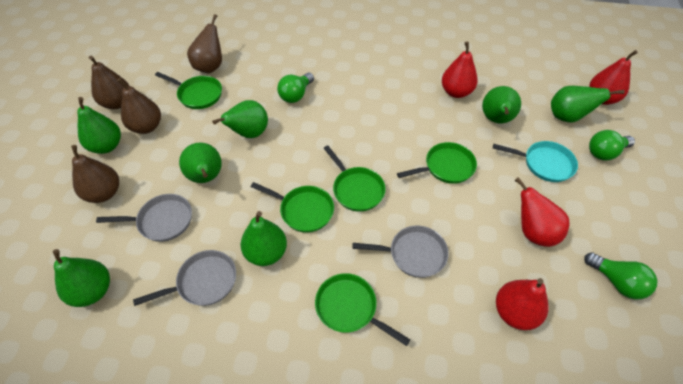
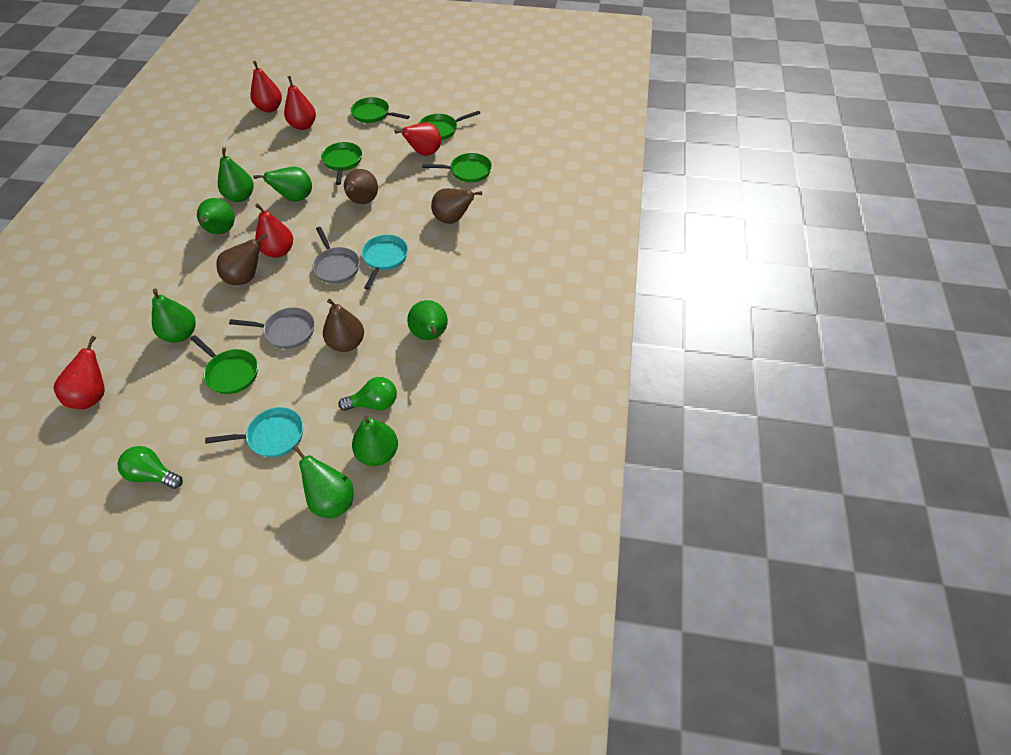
green light bulb: [277,73,314,103] [584,252,657,299] [589,130,635,161] = 3 -> [118,446,183,489] [338,377,397,411] = 2
grey pan: [96,194,192,242] [133,250,236,306] [352,226,449,278] = 3 -> [229,307,315,349] [312,227,360,284] = 2
red pear: [442,41,478,98] [496,278,548,330] [514,177,570,247] [589,50,638,105] = 4 -> [53,336,105,409] [251,61,282,112] [255,203,293,258] [284,76,316,130] [395,122,441,156] = 5
turquoise pan: [493,141,578,182] = 1 -> [205,407,303,457] [362,235,408,290] = 2

